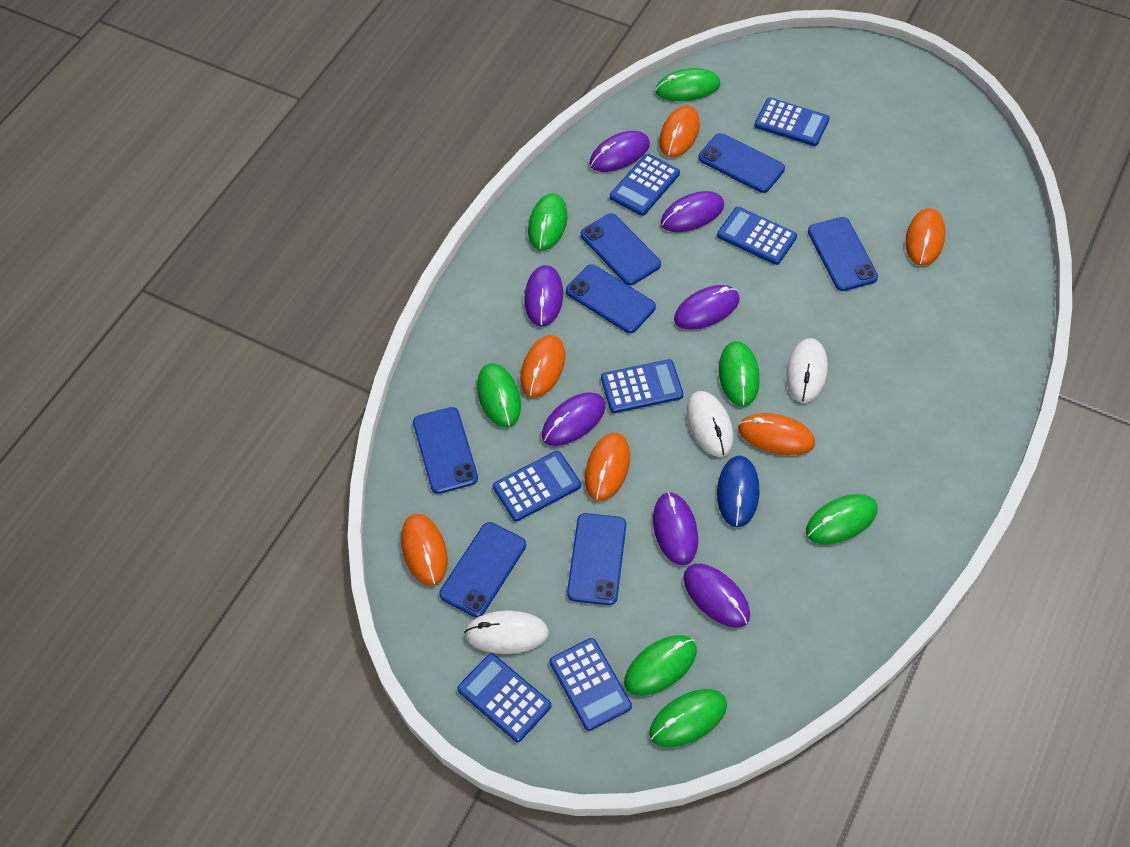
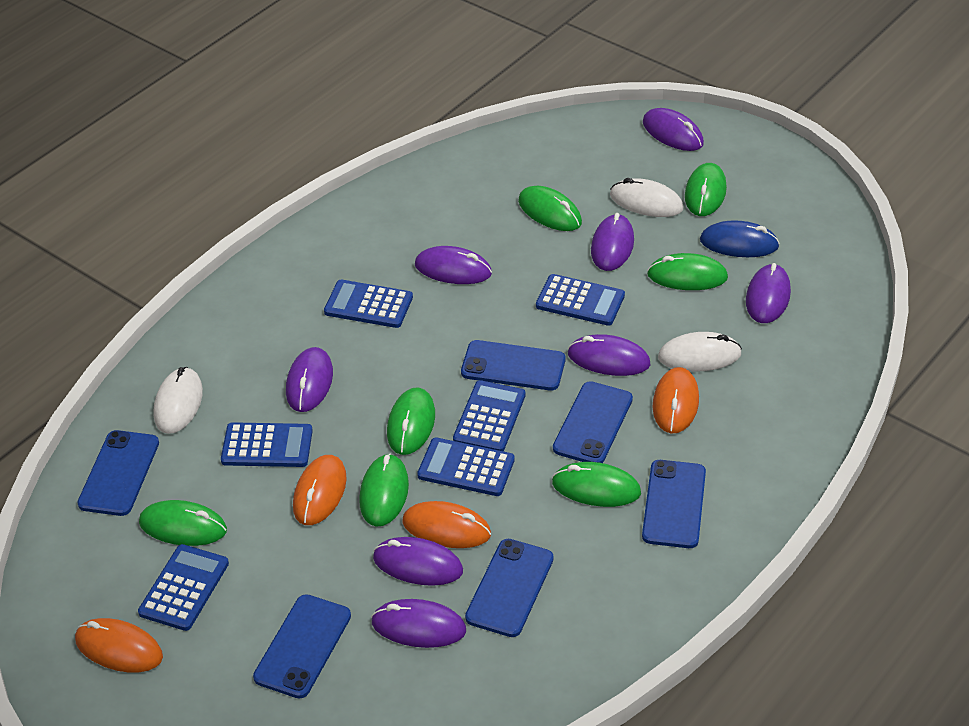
blue calculator: [457,653,551,742] [493,451,581,521] [550,638,632,731] [601,359,683,413] [610,154,680,216] [717,207,797,265] [754,98,830,146] = 7 -> [138,544,229,631] [221,422,313,467] [324,280,413,328] [417,437,515,496] [453,380,526,451] [536,274,625,326] = 6
blue phone: [413,407,478,494] [439,522,526,617] [566,264,656,333] [567,513,626,605] [581,213,661,285] [698,133,785,193] [808,217,878,291] = 7 -> [77,430,159,516] [253,594,351,699] [461,340,565,390] [465,539,554,637] [553,381,633,463] [642,460,706,548] = 6
orange mouse: [401,514,448,586] [520,335,565,398] [585,433,630,501] [659,105,700,158] [738,413,815,455] [905,208,945,266] = 6 -> [75,618,163,672] [293,455,347,525] [402,501,491,548] [653,367,699,433] = 4
purple mouse: [525,265,563,327] [542,392,606,446] [590,131,650,172] [653,492,698,565] [661,191,724,232] [674,285,740,330] [683,564,750,628] = 7 -> [286,347,333,412] [371,599,466,648] [373,537,463,586] [415,246,492,284] [568,334,650,376] [591,213,634,271] [643,108,704,151] [746,263,791,323] = 8

